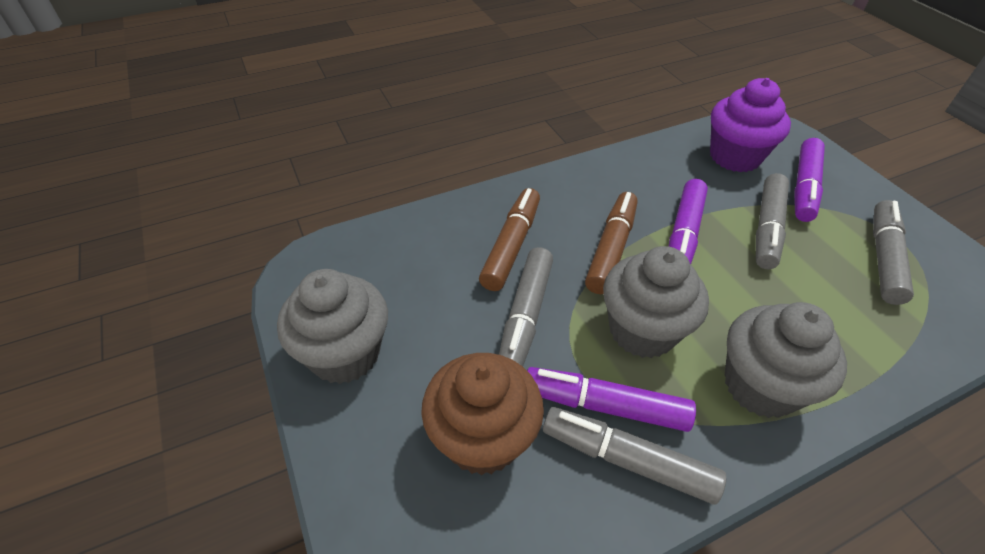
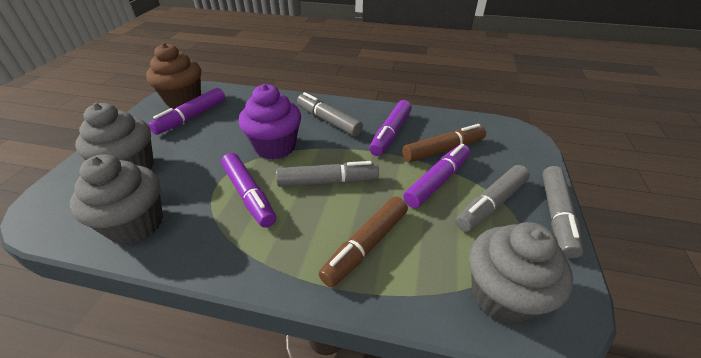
purple marker: [527,367,696,432] [668,179,708,264] [794,138,825,222] = 3 -> [148,88,225,135] [221,153,276,228] [369,100,412,156] [403,143,470,208] = 4

